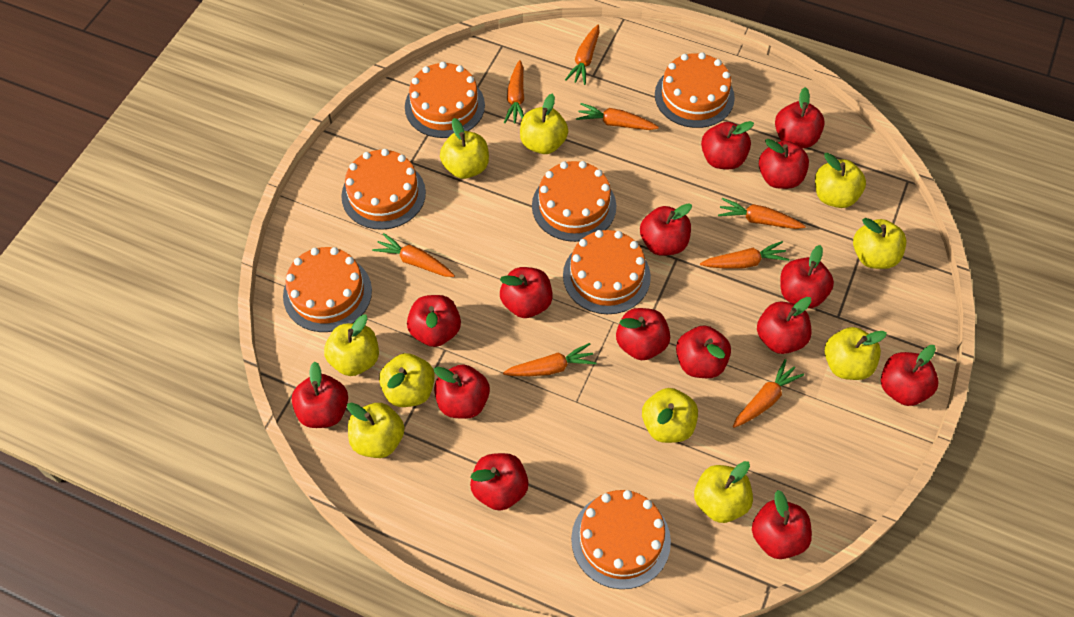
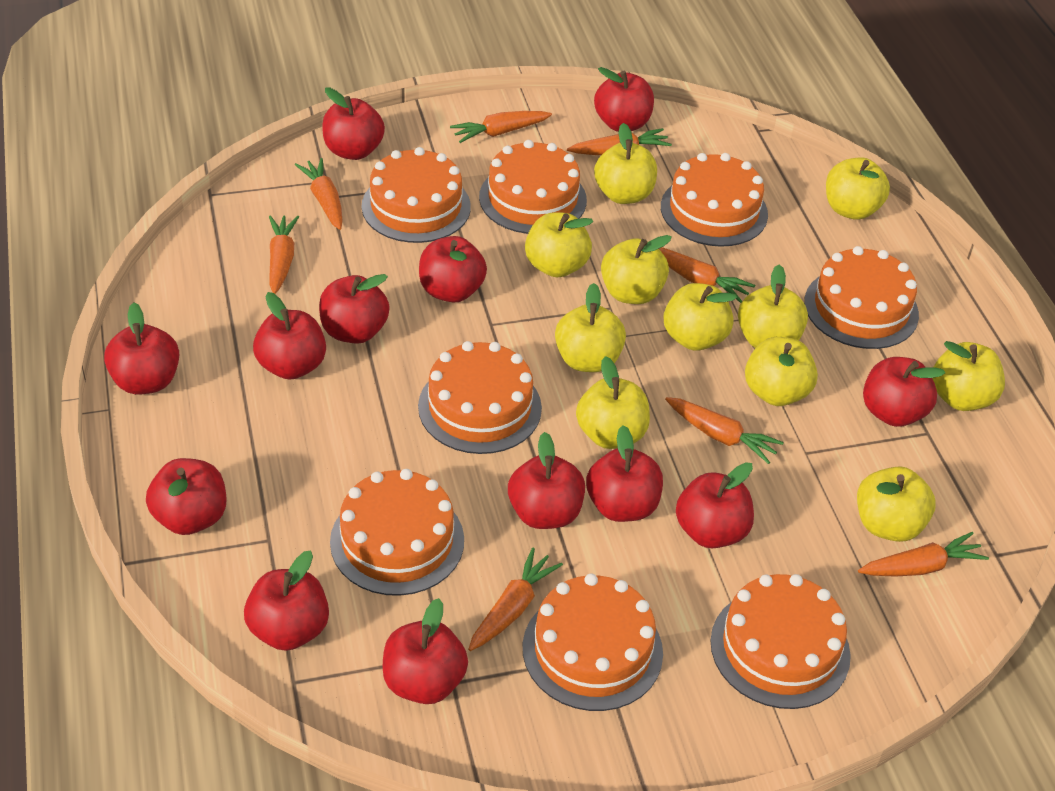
orange cake: [283,247,372,332] [341,149,426,230] [405,62,485,138] [532,161,616,242] [563,230,651,314] [571,490,671,589] [655,52,735,128] = 7 -> [330,469,464,596] [362,147,471,243] [418,341,542,454] [479,140,587,234] [523,573,663,711] [661,153,768,247] [711,574,851,709] [804,246,919,349] = 8
red apple: [292,362,348,428] [407,295,461,347] [434,364,490,419] [470,453,529,511] [500,267,553,318] [616,308,670,360] [640,203,692,256] [676,325,731,378] [701,121,754,169] [752,490,812,559] [757,297,811,354] [759,139,809,189] [775,87,825,148] [780,245,834,308] [881,345,939,406] = 15 -> [104,303,179,395] [146,458,226,535] [244,551,329,651] [253,292,326,380] [319,274,390,344] [322,87,385,160] [383,598,468,704] [419,236,487,303] [508,432,585,529] [586,425,663,522] [594,67,654,132] [676,462,754,548] [863,357,945,427] = 13
yellow apple: [324,315,379,376] [347,403,405,458] [379,353,435,407] [440,118,489,179] [520,94,568,154] [642,388,698,443] [694,461,753,523] [815,153,866,208] [825,327,887,380] [853,218,907,269] = 10 -> [525,212,593,277] [555,283,626,372] [576,356,650,449] [594,123,657,204] [601,235,672,304] [663,283,737,351] [738,265,808,348] [745,337,818,406] [826,157,890,220] [857,466,936,542] [932,341,1005,411] = 11

